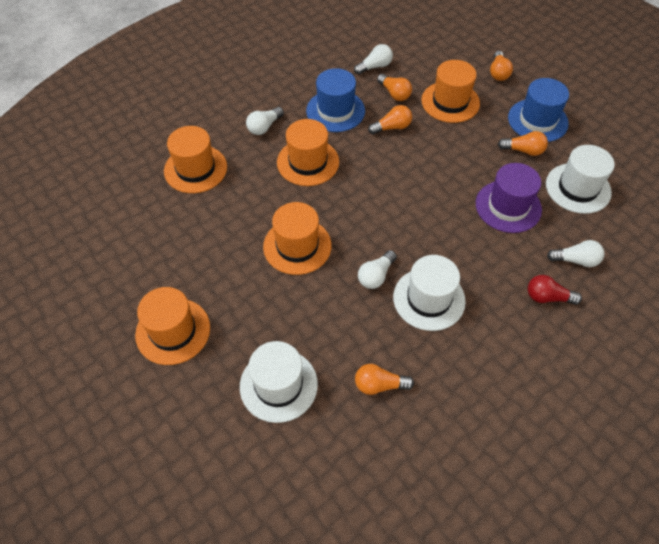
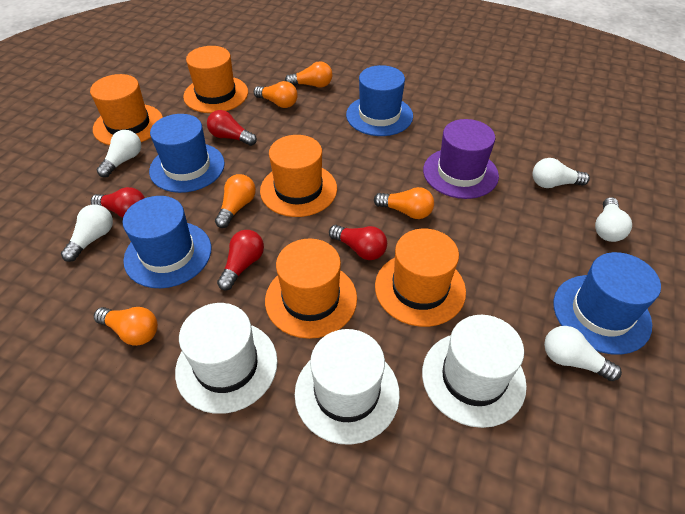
blue hat: [306,68,365,132] [508,78,569,142] = 2 -> [123,196,211,288] [149,114,225,193] [346,65,413,136] [553,252,661,355] = 4
red light bulb: [528,275,582,305] = 1 -> [91,187,145,218] [207,110,257,146] [217,230,264,290] [329,225,387,260] = 4
white light bulb: [246,107,284,135] [354,44,393,75] [358,250,397,289] [547,240,605,267] = 4 -> [61,205,113,262] [97,130,141,177] [532,158,590,188] [544,326,622,381] [595,197,632,242] = 5

